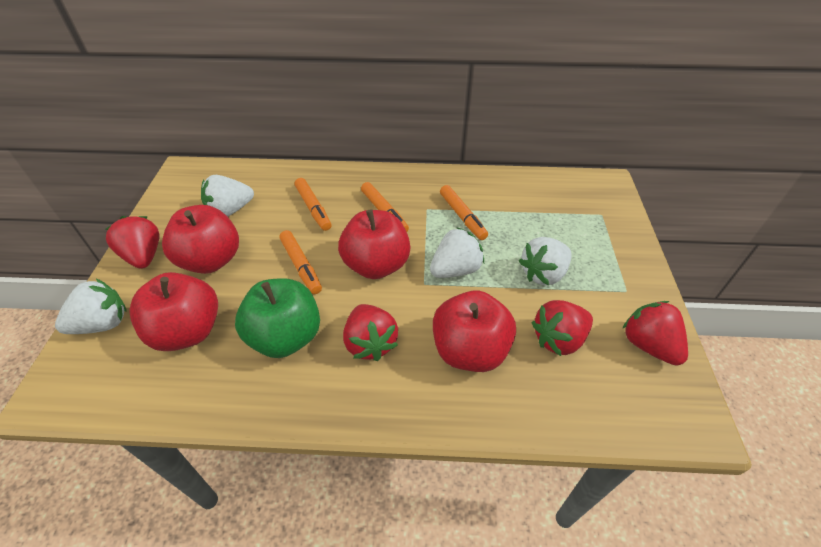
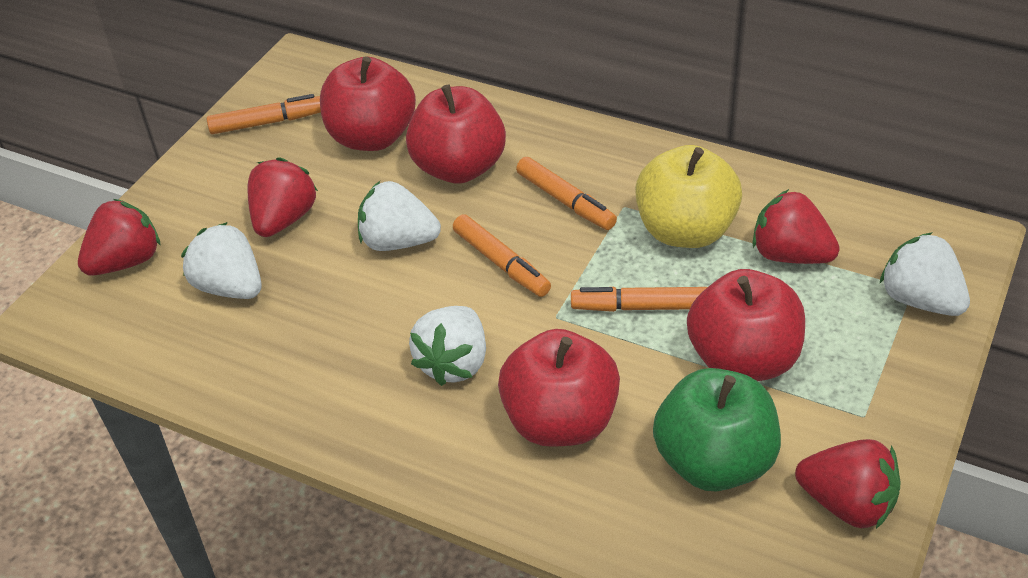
yellow apple: none = 0 -> [635,145,742,248] = 1

